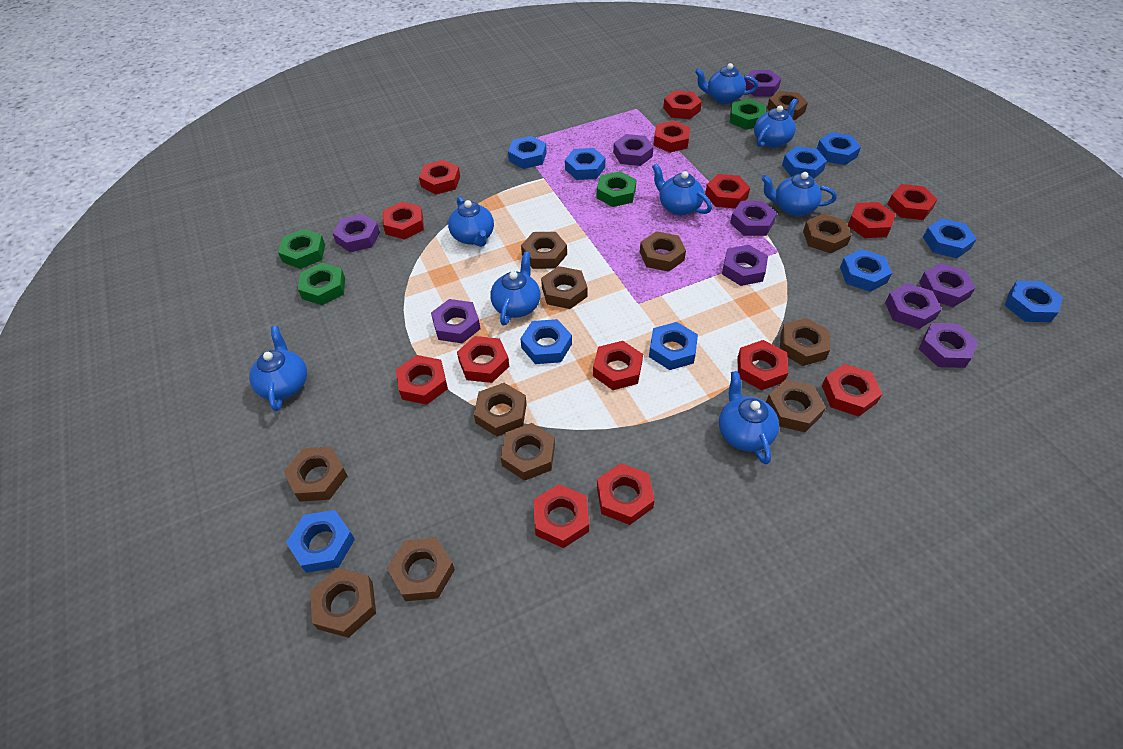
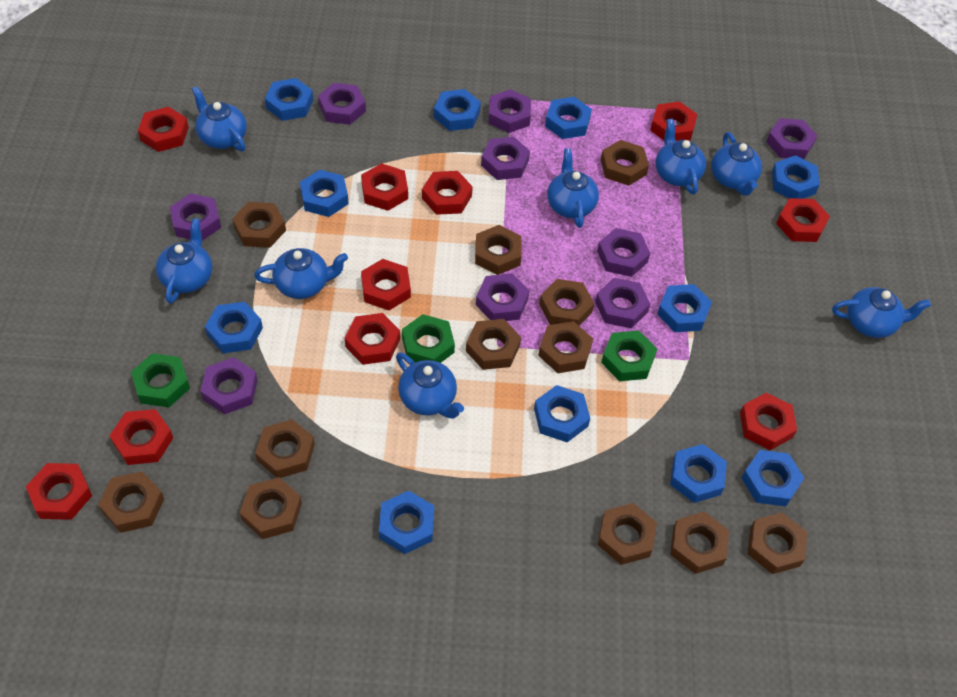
blue nut: [286,510,355,573] [508,136,547,169] [520,319,572,364] [565,148,606,180] [649,322,698,370] [782,146,827,179] [817,132,861,165] [840,249,892,292] [923,218,977,258] [1005,281,1063,322] = 10 -> [205,302,263,353] [265,78,313,121] [300,170,349,217] [379,491,434,554] [434,89,481,131] [534,385,590,442] [545,97,592,139] [657,284,712,332] [670,444,727,503] [742,450,804,506] [772,155,820,199] = 11
green nut: [278,229,325,269] [298,263,345,305] [596,171,636,207] [730,99,766,130] = 4 -> [131,353,190,407] [402,314,455,363] [601,330,657,381] = 3
red nut: [383,202,424,239] [396,355,448,405] [419,160,460,195] [457,336,509,383] [533,484,589,548] [593,341,643,390] [597,463,655,525] [653,121,690,153] [663,90,702,119] [705,174,750,209] [738,340,788,390] [822,364,882,417] [848,202,896,238] [887,184,938,220] = 14 -> [26,463,92,520] [109,409,173,465] [138,107,189,152] [345,313,400,365] [361,163,408,211] [361,259,411,310] [422,171,473,215] [650,101,698,141] [740,393,797,450] [776,198,830,242] = 10

